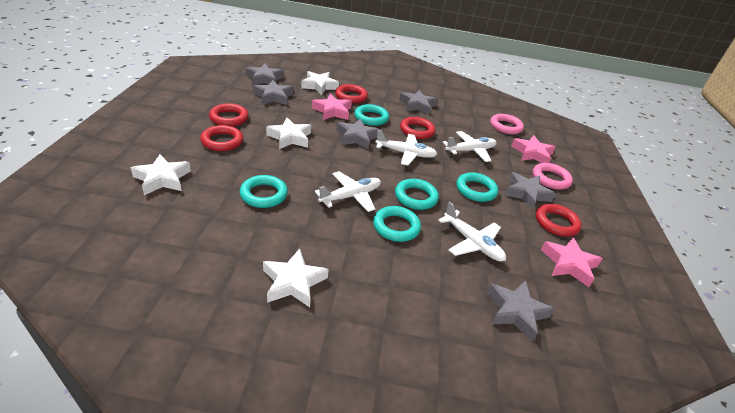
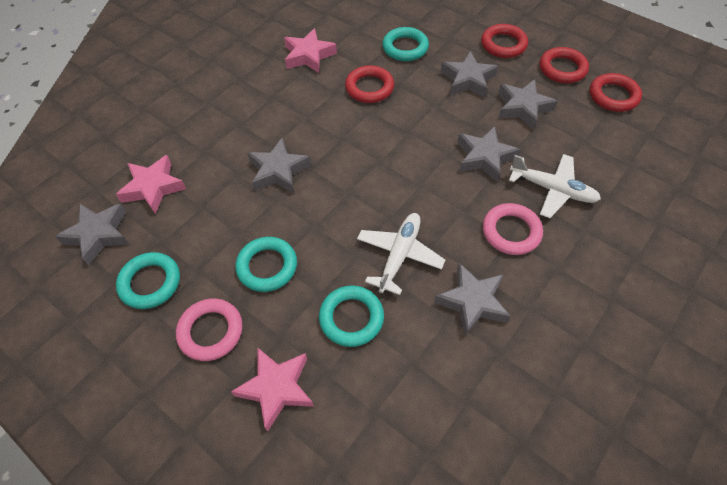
red ring: [200,125,243,151] [209,103,249,126] [335,84,368,103] [400,117,436,139] [536,204,582,237] = 5 -> [345,65,394,103] [481,24,528,58] [540,47,589,83] [590,73,642,112] = 4
turquoise ring: [240,175,288,208] [354,104,389,126] [373,206,421,242] [395,179,439,210] [456,172,498,202] = 5 -> [116,252,180,309] [235,237,297,292] [319,285,384,347] [382,27,429,61] = 4
white plane: [315,171,381,212] [375,130,437,166] [438,202,506,262] [443,131,497,162] = 4 -> [357,213,445,295] [509,154,601,218] = 2
white star: [131,154,191,195] [263,249,329,307] [266,118,312,149] [301,71,339,95] = 4 -> none = 0

